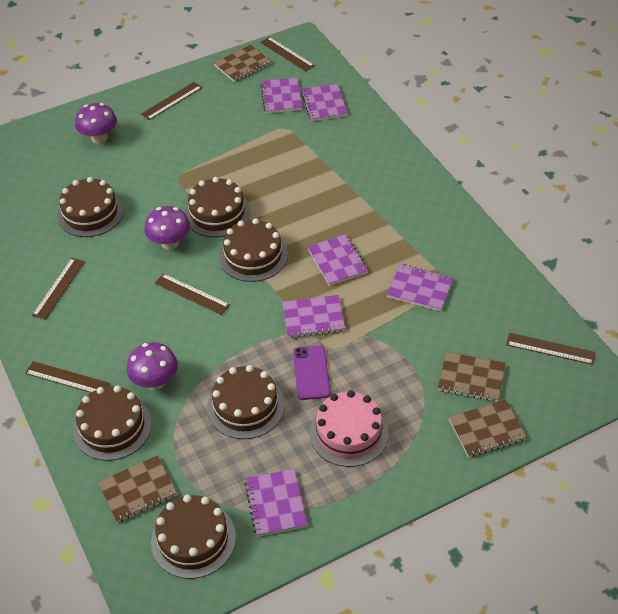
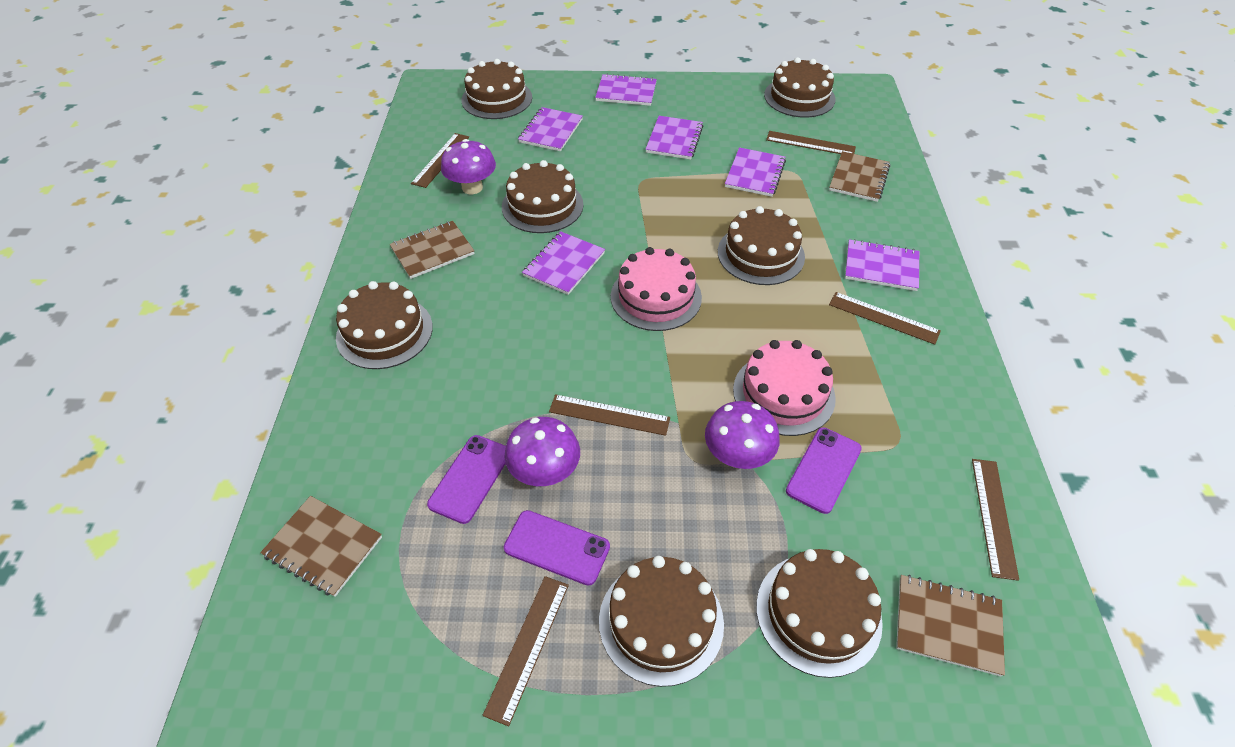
brown cake: [57,177,124,237] [73,385,152,461] [151,495,236,579] [184,177,251,237] [207,365,285,439] [219,218,288,282] = 6 -> [336,281,433,369] [461,59,532,119] [502,160,583,233] [599,556,724,687] [718,206,805,285] [756,549,883,678] [764,57,836,117] = 7
pink cake: [310,390,389,467] = 1 -> [611,247,702,331] [733,340,836,436] = 2
purple phone: [293,345,330,400] = 1 -> [427,435,506,524] [504,510,610,586] [786,427,862,514] = 3

